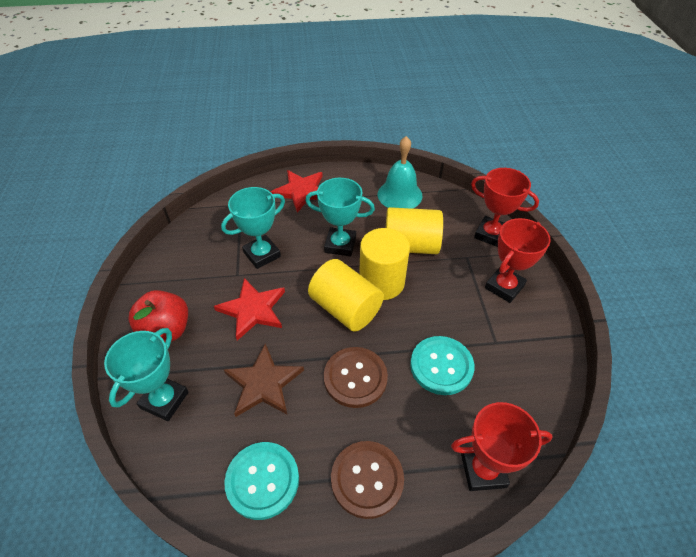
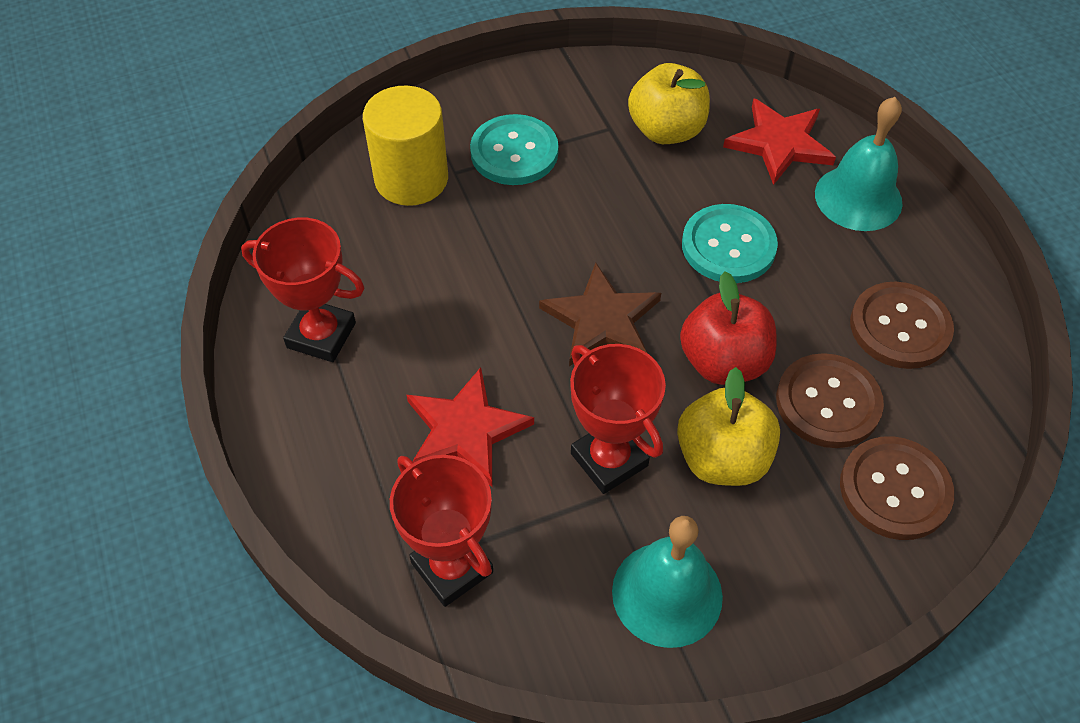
brown button: [324,347,388,408] [331,441,404,519] = 2 -> [776,353,884,448] [840,436,954,540] [850,282,954,369] = 3
turquoise bell: [378,136,423,209] = 1 -> [612,516,723,648] [815,97,903,231] = 2
turquoise trophy: [104,328,189,421] [221,187,285,269] [305,178,375,257] = 3 -> none = 0
yellow apple: none = 0 -> [628,63,710,144] [677,367,780,486] = 2
yellow cylinder: [308,259,384,331] [359,228,410,300] [386,207,443,254] = 3 -> [363,85,448,206] = 1

